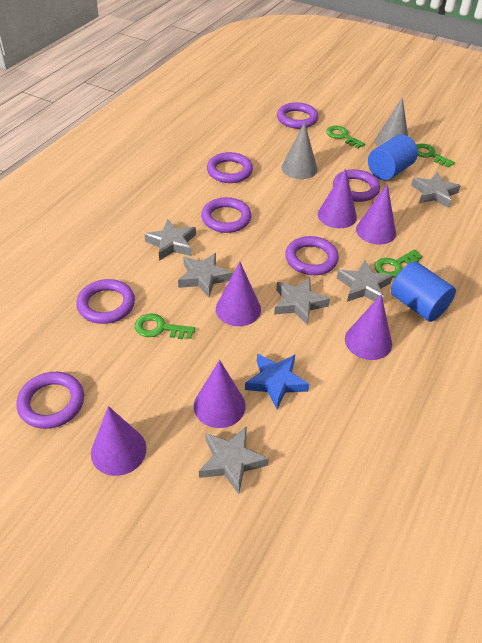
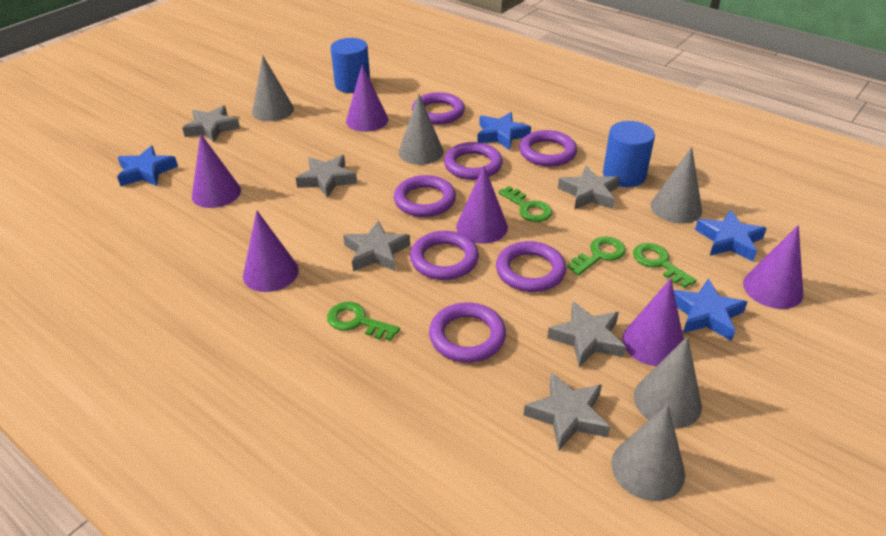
blue star: [245,354,309,409] = 1 -> [117,146,178,186] [477,112,531,150] [674,279,748,341] [695,210,767,261] = 4
grey cone: [281,122,318,179] [375,97,408,147] = 2 -> [252,55,294,121] [399,94,444,165] [611,405,685,501] [634,336,702,429] [651,147,702,224] = 5

